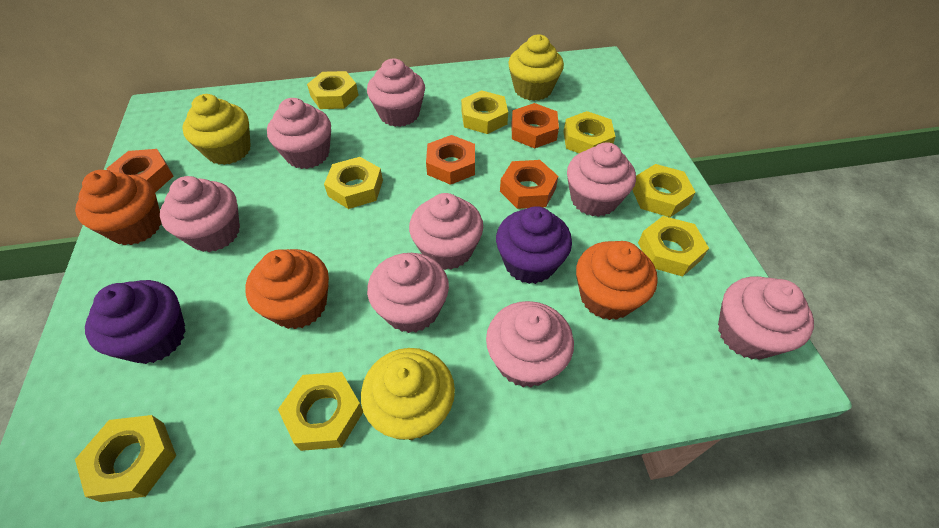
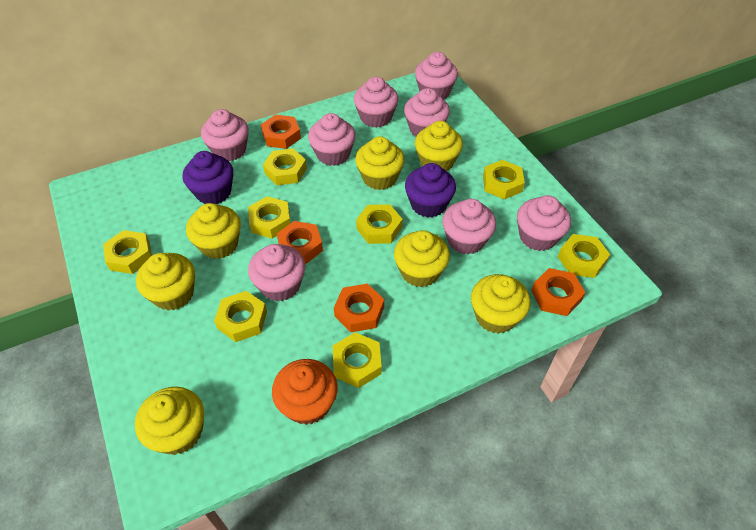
orange cupcake: [75,170,161,245] [245,249,329,329] [576,241,658,320] = 3 -> [272,359,338,425] = 1
yellow cupcake: [182,94,251,165] [361,348,455,440] [508,34,564,101] = 3 -> [135,387,204,455] [136,253,195,311] [186,203,241,259] [355,136,404,190] [394,230,450,287] [415,121,463,171] [471,274,531,334] = 7

